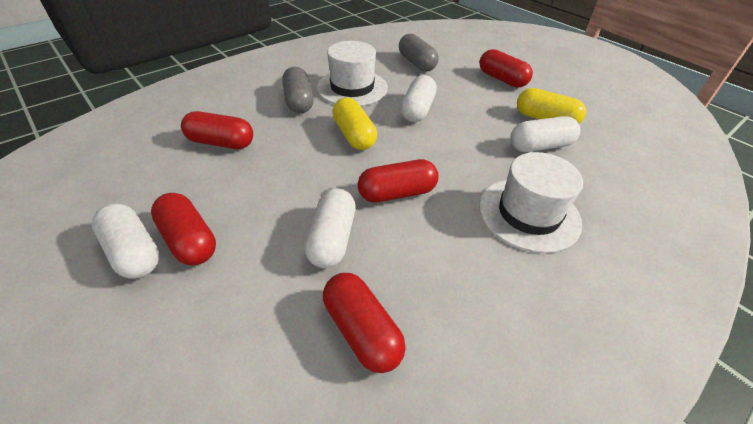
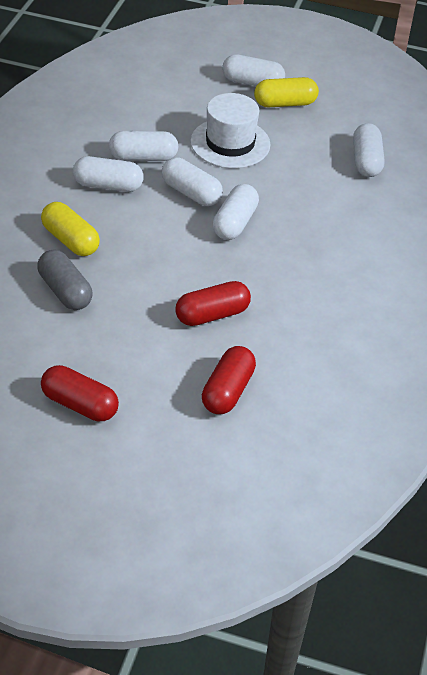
grey capsule: [282,67,314,113] [399,34,439,72] = 2 -> [37,250,93,310] = 1
red capsule: [151,193,216,266] [181,111,253,149] [323,273,406,373] [358,159,439,203] [479,49,533,88] = 5 -> [41,365,119,421] [175,281,251,326] [202,346,256,414] = 3
white capsule: [92,203,160,279] [304,189,356,268] [400,75,437,122] [510,116,581,152] = 4 -> [73,156,144,192] [109,131,179,161] [162,157,223,206] [213,184,259,240] [222,54,285,86] [353,123,384,177] = 6
white hat: [317,41,388,106] [479,152,583,253] = 2 -> [190,93,270,168] = 1

